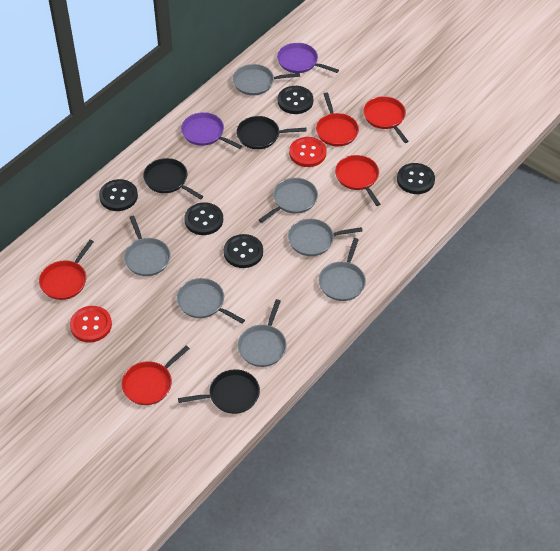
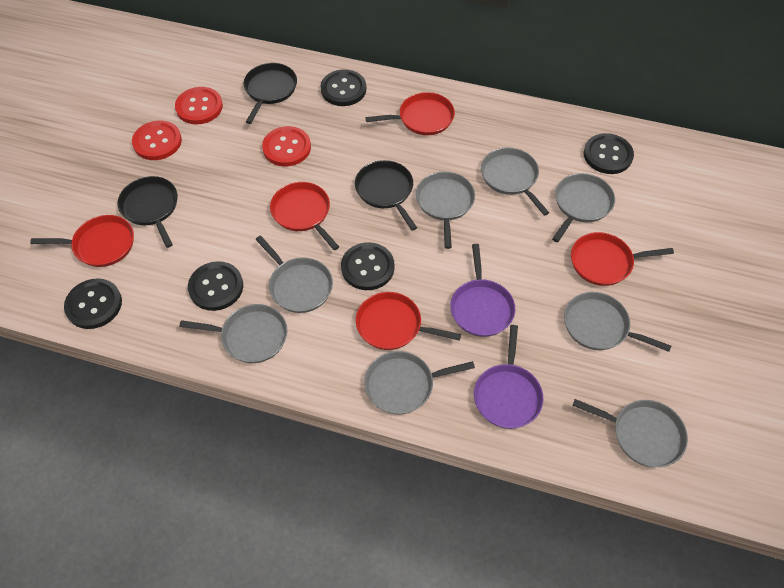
grey pan: [124,216,171,276] [177,278,245,324] [233,64,300,95] [238,299,287,367] [259,178,318,223] [288,219,363,256] [319,238,366,301] = 7 -> [179,304,287,363] [255,235,333,313] [364,351,475,414] [416,171,475,249] [481,147,549,216] [552,173,615,242] [564,292,671,352] [573,399,688,467] = 8
red button: [70,306,112,343] [289,137,326,167] = 2 -> [132,121,182,160] [175,87,223,124] [262,126,311,166] = 3

